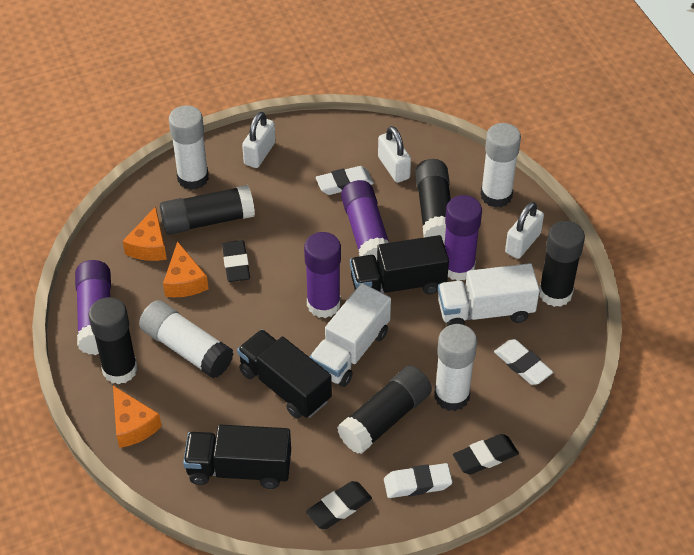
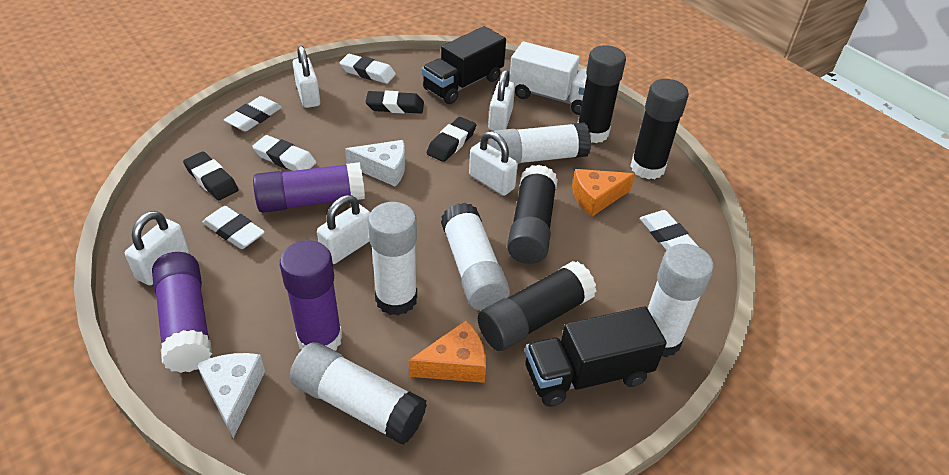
black glue stick: [88,297,138,384] [160,185,255,235] [337,366,432,454] [415,159,451,244] [539,221,585,307] = 5 -> [478,261,596,351] [507,165,558,264] [578,45,626,143] [631,79,689,179] = 4
black truck: [183,424,291,489] [237,329,332,418] [350,235,449,294] = 3 -> [422,26,506,104] [525,307,667,407] = 2
orange cheese: [113,386,162,448] [123,206,167,261] [163,241,208,297] = 3 -> [409,320,486,383] [572,169,635,217] = 2
purple glue stick: [75,260,111,355] [304,232,341,318] [341,180,389,260] [444,195,482,281] = 4 -> [152,252,212,373] [253,162,365,213] [280,240,343,351] = 3
white cheese: none = 0 -> [197,353,265,438] [345,140,405,187] = 2
white eraser: [316,166,374,195] [384,463,453,498] [494,339,553,385] = 3 -> [202,206,265,249] [224,96,282,131] [252,135,316,171] [339,54,396,84] [639,210,699,250] = 5
white glue stick: [139,300,234,378] [169,105,209,190] [434,324,477,411] [481,123,521,207] = 4 -> [290,342,427,445] [368,202,417,315] [441,203,510,311] [489,122,591,164] [648,244,714,358] = 5
white padlock: [242,112,276,168] [378,126,411,183] [505,202,544,259] = 3 -> [125,211,189,285] [293,46,320,108] [317,195,370,264] [469,131,518,196] [488,70,515,131] = 5
white truck: [309,283,391,387] [438,263,540,326] = 2 -> [509,41,587,115] = 1

